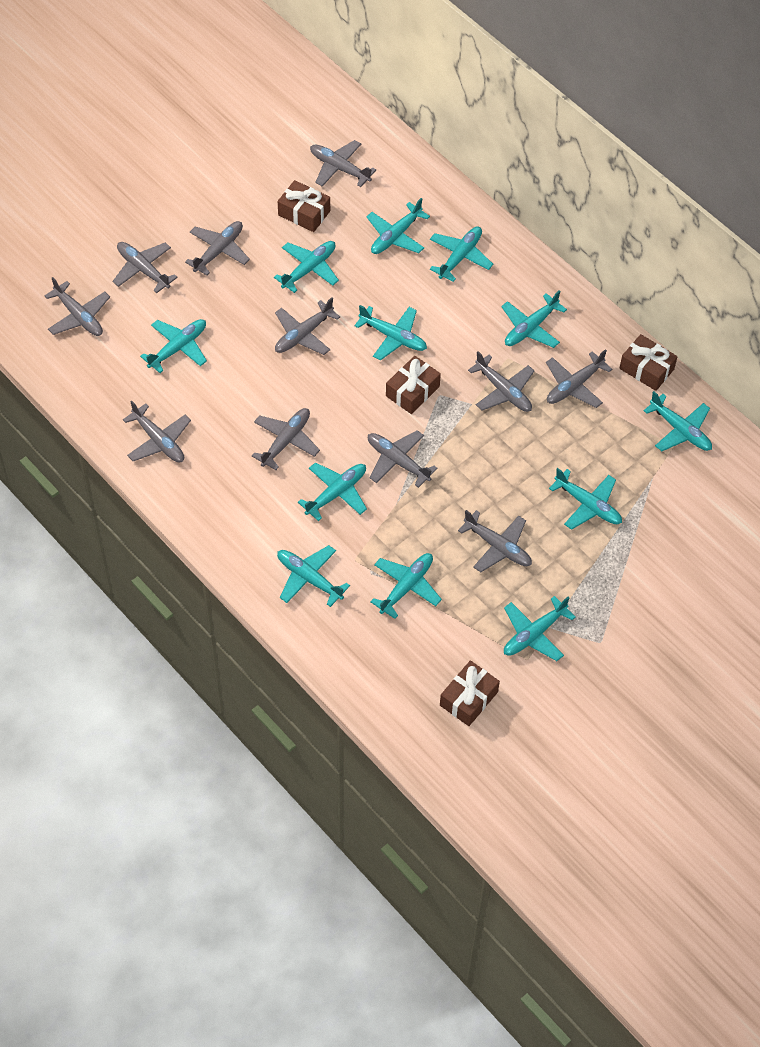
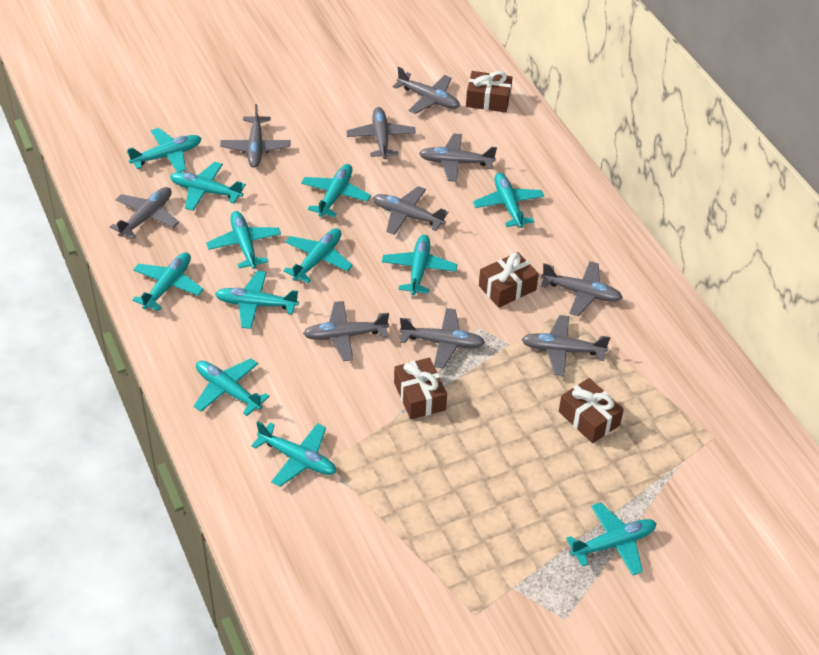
grey plane: [44,277,110,336] [113,242,178,293] [123,400,191,463] [185,221,250,275] [252,408,320,470] [275,298,340,355] [310,140,376,187] [368,430,438,488] [458,510,532,572] [468,351,534,412] [546,349,612,408] = 11 -> [110,187,179,239] [220,104,291,168] [303,301,389,361] [346,107,416,159] [373,186,448,235] [393,67,460,114] [399,308,485,369] [419,134,497,182] [521,315,610,376] [541,261,623,316] = 10

